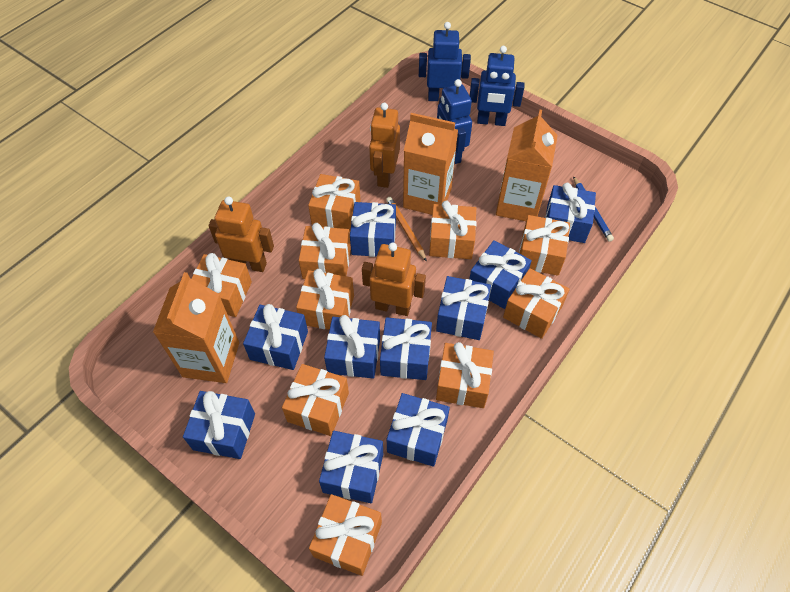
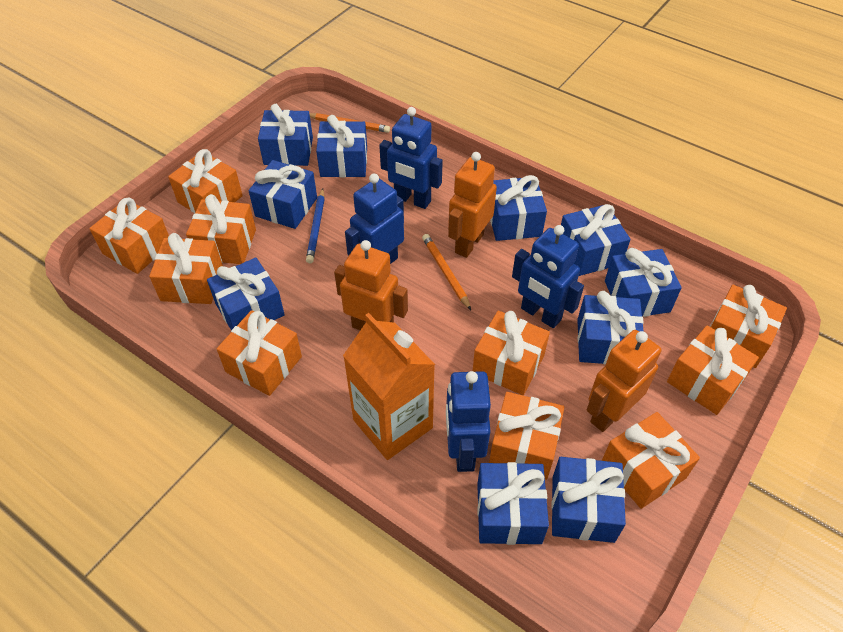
blue robot: [419,22,471,101] [437,79,472,164] [470,46,525,126] = 3 -> [345,174,404,264] [379,107,443,209] [446,371,491,472] [512,225,584,328] = 4
orange carton: [153,272,239,383] [403,113,458,215] [496,110,558,221] = 3 -> [343,313,435,460] = 1
orange pencil: [386,197,427,262] = 1 -> [309,113,390,133] [422,234,471,310] = 2

